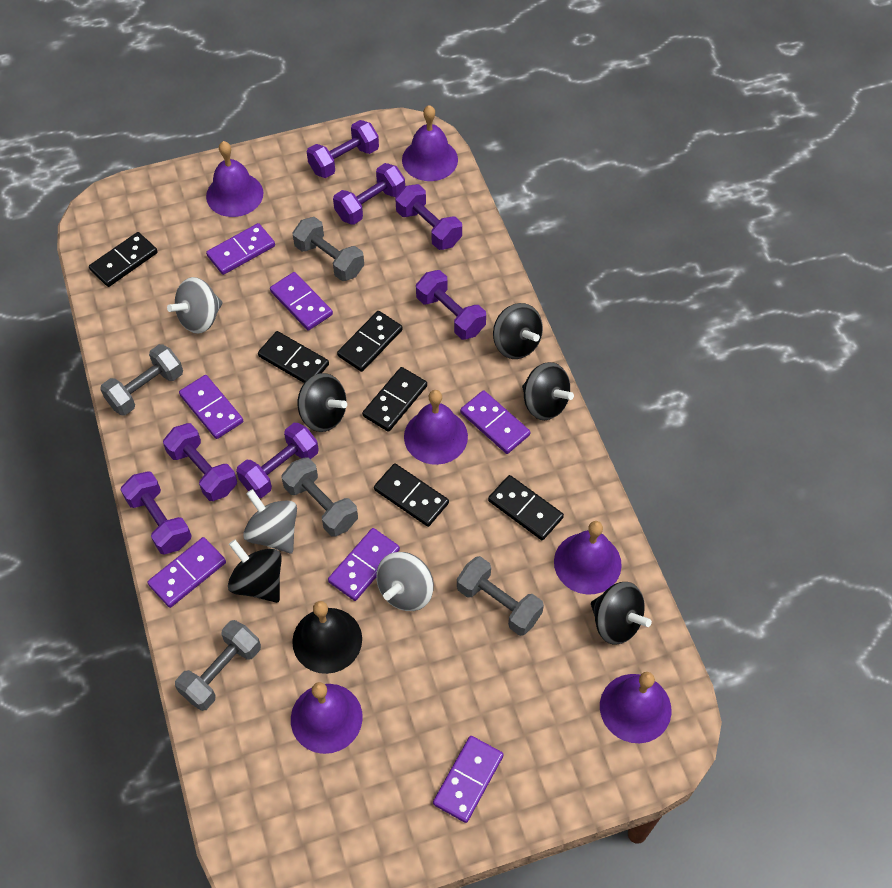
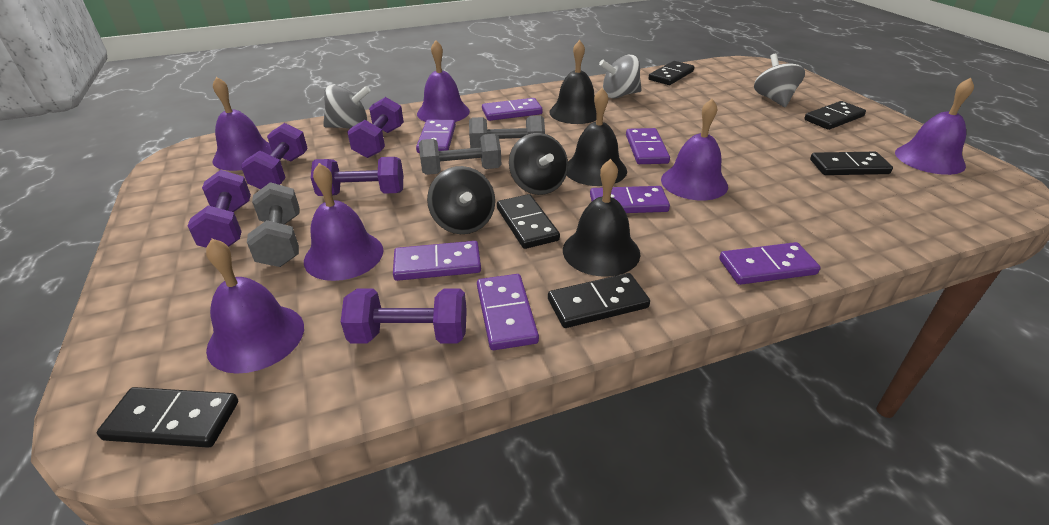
black bell: [292,601,362,674] = 1 -> [549,40,597,124] [563,159,640,277] [567,88,627,186] = 3
black spinning top: [228,540,282,603] [298,373,347,432] [493,303,543,359] [522,362,574,420] [591,582,652,645] = 5 -> [427,166,495,234] [509,133,568,195] = 2
grey dumbbell: [100,344,183,416] [175,620,261,711] [282,458,358,537] [292,217,364,281] [457,556,544,636] = 5 -> [247,182,299,267] [419,134,501,175] [469,115,545,148] = 3
purple dumbbell: [120,471,192,555] [163,423,237,501] [236,423,319,498] [307,120,379,178] [333,163,405,225] [395,184,462,250] [416,270,486,340] = 7 -> [188,170,251,248] [241,123,308,189] [311,157,403,196] [341,289,467,344] [347,97,404,158] = 5

